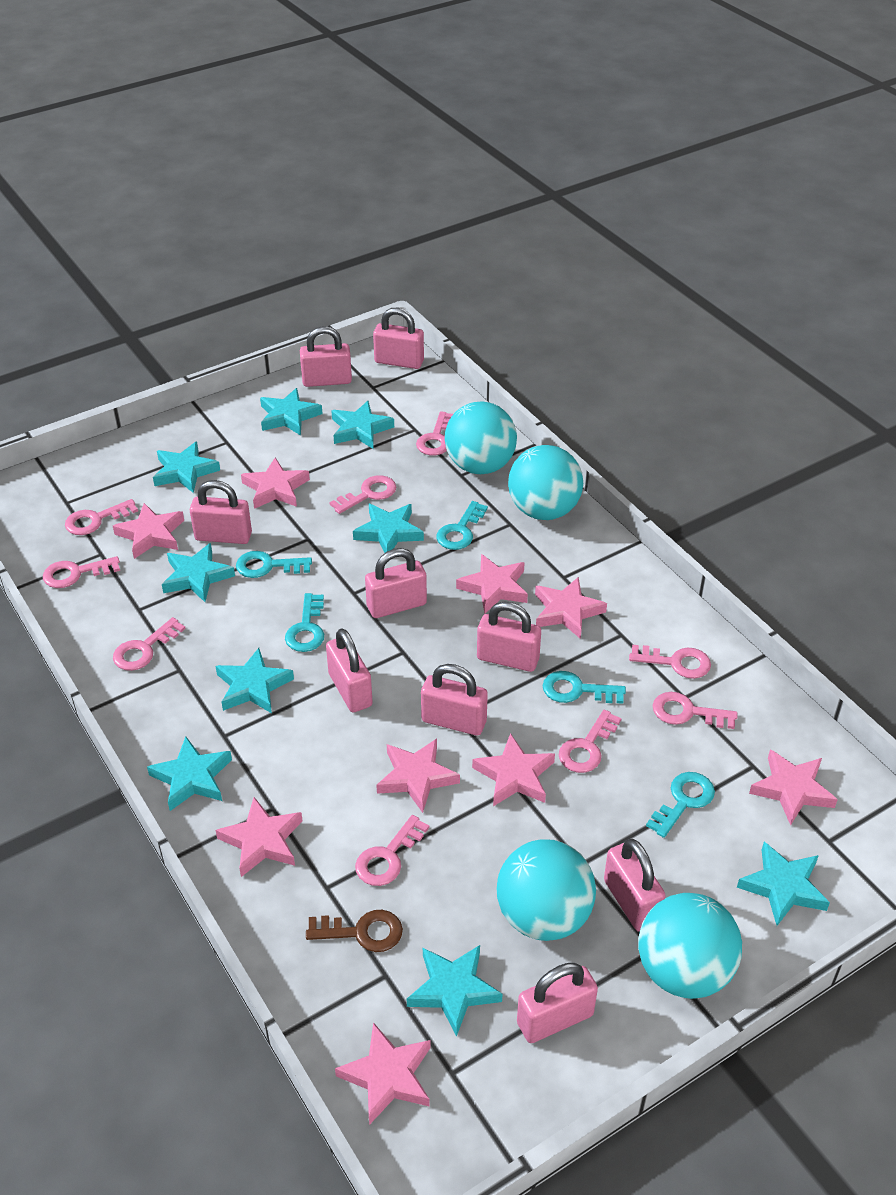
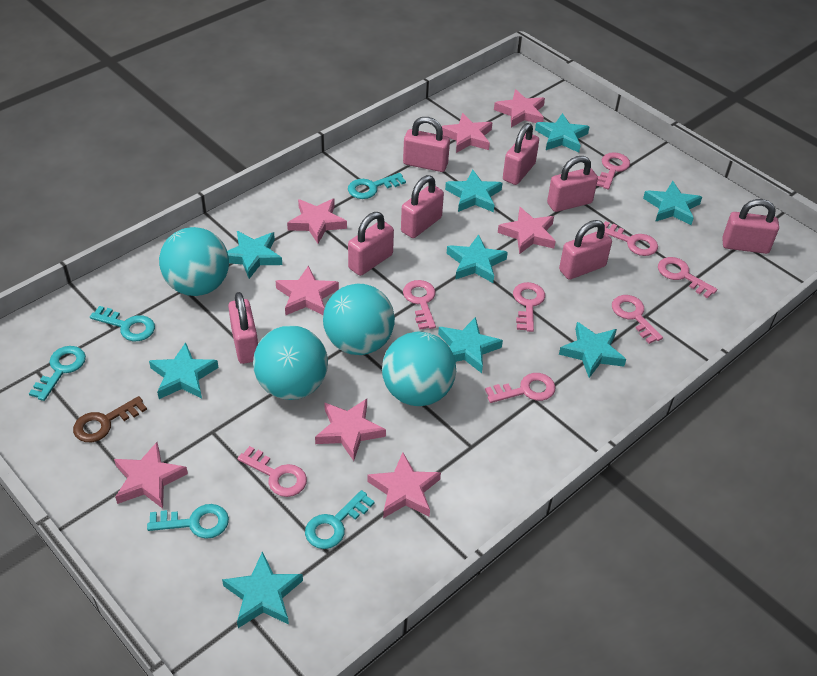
pink key: [43,556,120,588] [65,499,138,535] [113,617,186,671] [329,475,396,514] [355,815,429,886] [416,411,453,455] [559,710,622,773] [629,645,711,679] [652,692,738,729] = 9 -> [237,446,307,497] [403,280,436,330] [485,373,556,403] [513,282,545,332] [596,152,630,190] [604,221,658,256] [612,295,663,344] [658,257,717,298] = 8
pink padlock: [190,480,252,544] [300,326,352,387] [326,628,373,712] [365,548,427,618] [373,308,424,369] [421,664,488,736] [477,602,541,672] [517,963,598,1043] [604,839,666,932] = 9 -> [228,292,258,364] [348,212,394,276] [401,175,444,238] [403,117,450,172] [503,123,539,185] [547,156,598,212] [559,220,612,280] [722,199,779,254] = 8
pink star: [113,503,184,559] [216,797,303,877] [241,458,310,509] [335,1022,431,1125] [376,739,460,813] [456,554,528,613] [472,733,555,806] [535,577,607,639] [749,749,838,825] = 9 -> [114,442,188,509] [276,266,339,316] [287,198,347,244] [315,399,386,461] [367,452,441,518] [441,113,493,153] [494,89,545,127] [498,207,556,254] = 8

